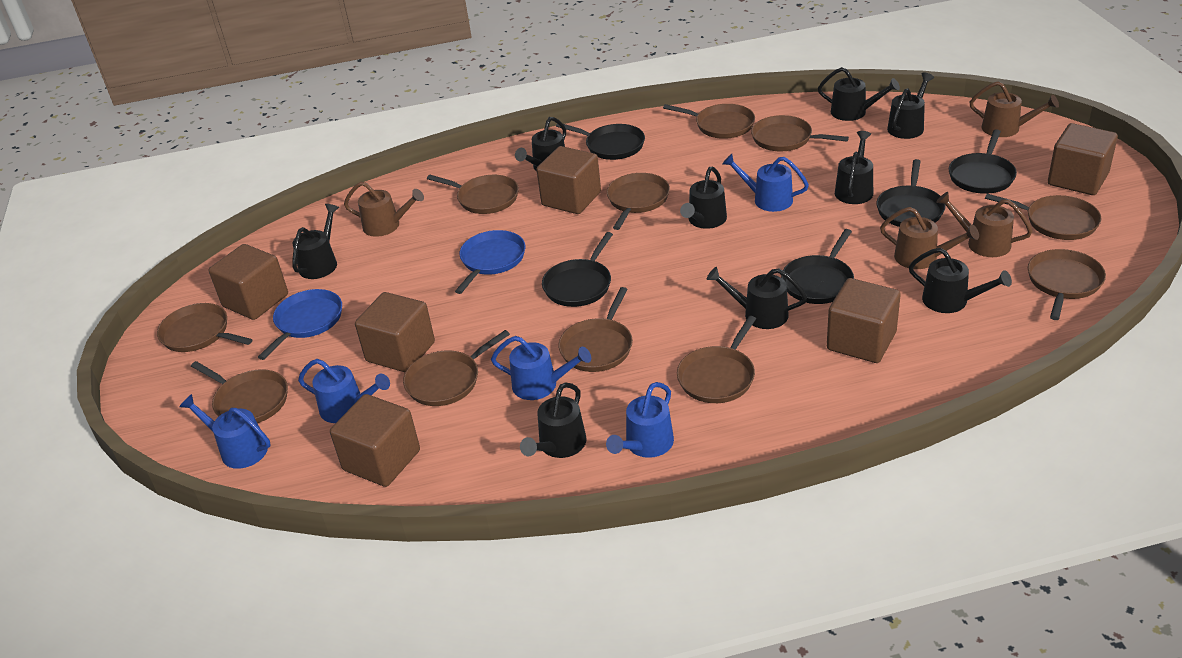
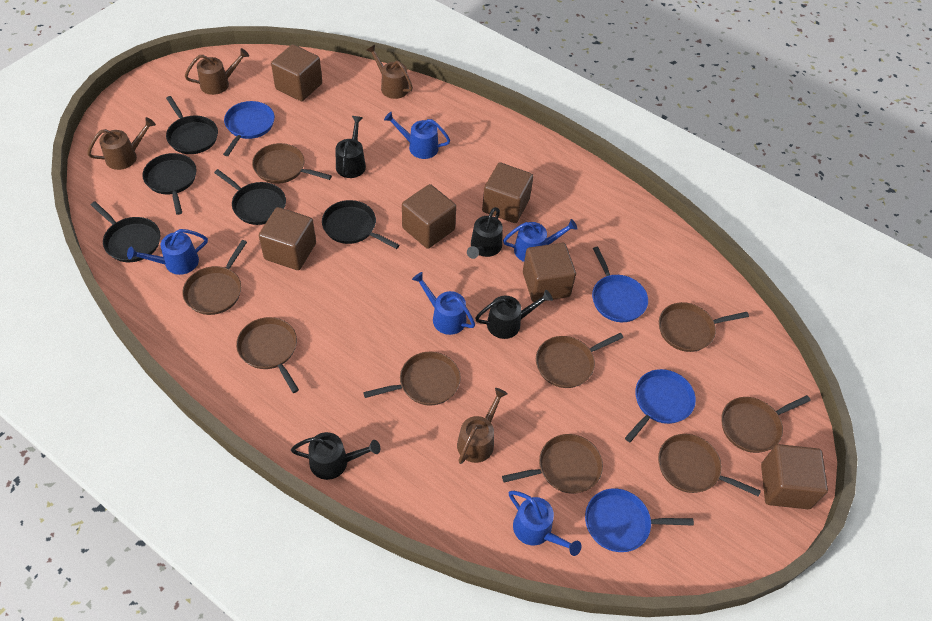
black watering can: [293,204,339,279] [515,117,566,171] [520,382,587,458] [680,167,727,229] [706,267,807,329] [818,67,900,121] [835,131,873,204] [887,72,934,139] [909,248,1012,313] = 9 -> [291,432,380,480] [336,116,366,178] [467,207,503,259] [475,290,553,339] = 4
blue pan: [258,289,342,360] [455,230,525,294] = 2 -> [223,101,275,156] [585,488,694,552] [592,247,648,322] [625,369,696,442] = 4
brown pan: [157,303,253,352] [191,361,288,423] [403,330,510,406] [427,175,519,214] [558,287,633,372] [607,173,670,230] [663,104,755,139] [677,316,756,403] [751,115,849,152] [985,194,1102,240] [1028,249,1106,320] = 11 -> [182,240,247,315] [236,317,299,393] [252,143,332,184] [363,352,461,406] [502,434,603,494] [536,333,624,388] [658,434,761,497] [659,302,749,352] [721,395,811,453] = 9

